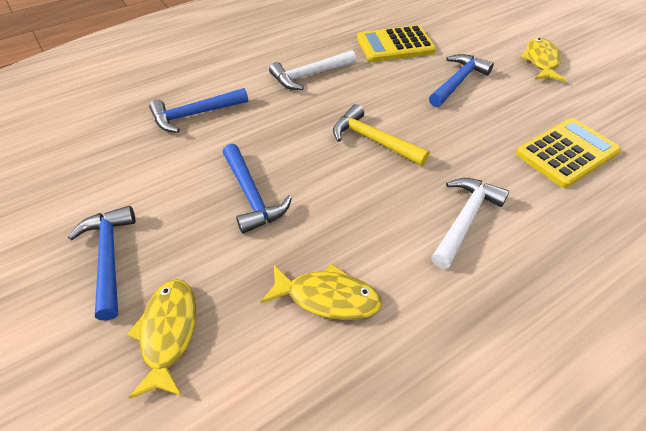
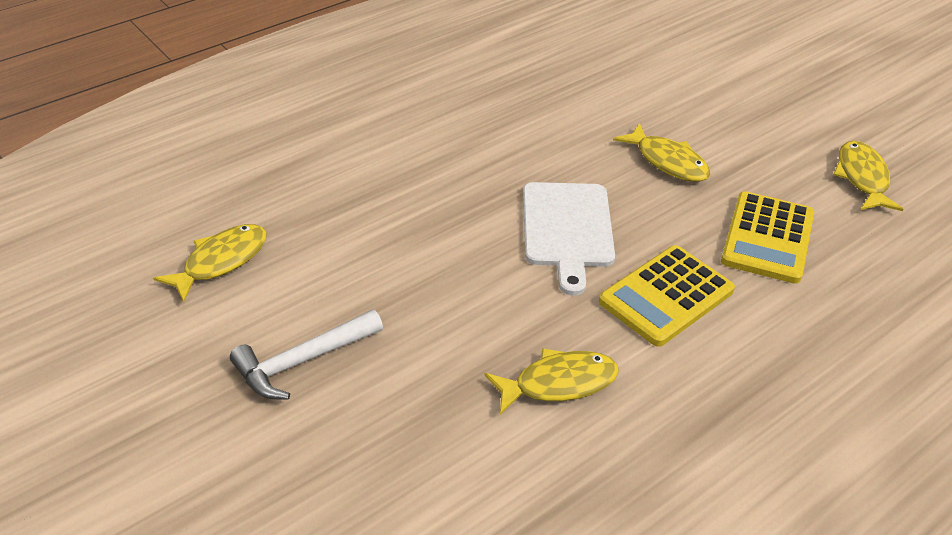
blue hammer: [68,206,135,321] [149,88,248,133] [223,144,292,234] [429,54,494,107] = 4 -> none = 0
white cutting board: none = 0 -> [523,182,615,295] = 1
white hammer: [269,50,356,90] [431,178,509,269] = 2 -> [230,309,383,400] = 1
yellow fish: [127,279,196,399] [261,263,382,320] [520,38,566,82] = 3 -> [153,224,267,303] [485,348,619,415] [613,123,710,182] [833,141,904,211] = 4
yellow hammer: [333,104,430,166] = 1 -> none = 0

